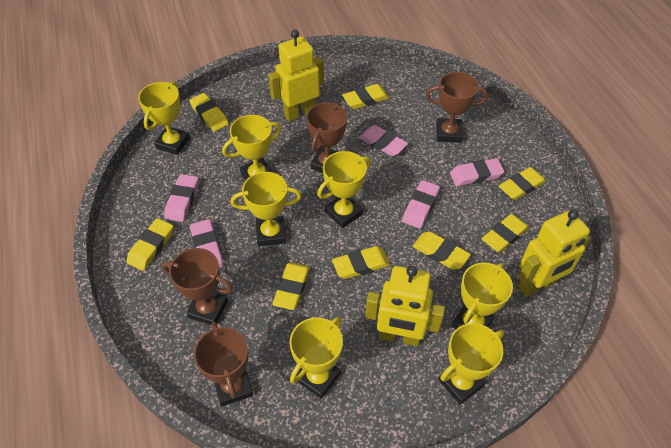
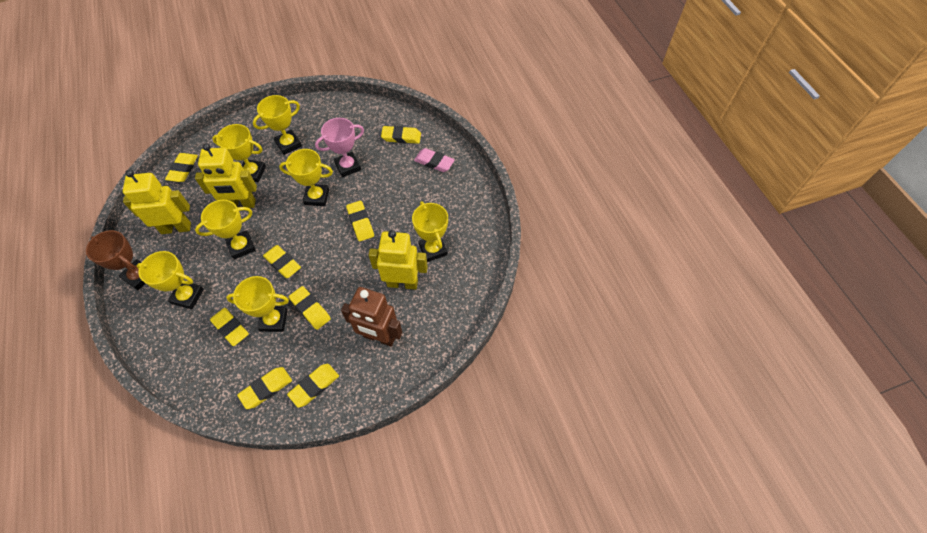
brown robot: none = 0 -> [341,287,402,346] = 1
brown trophy: [162,248,233,325] [194,322,253,407] [306,102,348,173] [426,72,488,143] = 4 -> [86,230,145,290] = 1
pink eraser: [164,174,199,222] [190,219,223,268] [359,125,408,156] [402,180,440,229] [450,158,504,186] = 5 -> [414,148,455,172] = 1
pink trophy: none = 0 -> [315,118,364,177] = 1

